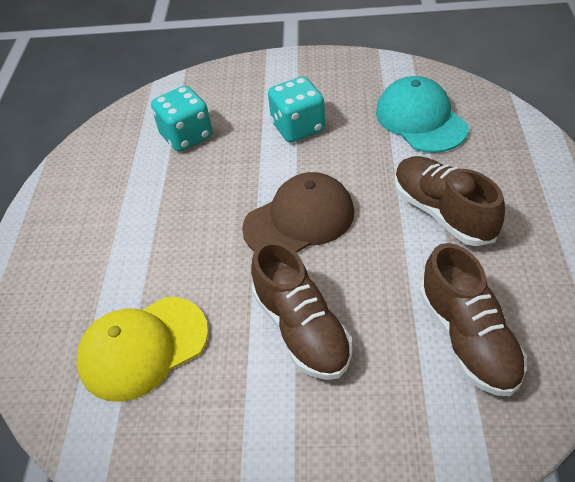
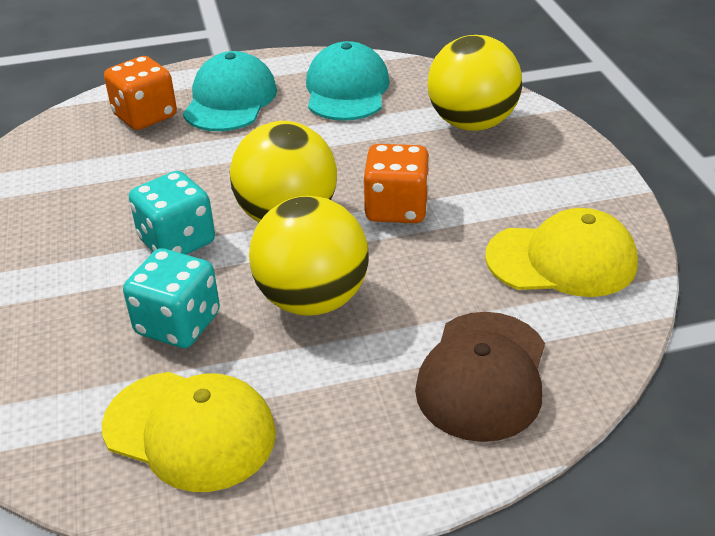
brown shoe: [251,241,352,380] [394,156,505,246] [420,243,527,396] = 3 -> none = 0
orange dice: none = 0 -> [104,56,177,130] [363,144,430,223] = 2
turquoise cap: [376,76,469,153] = 1 -> [183,51,277,131] [306,41,390,121] = 2
yellow ball: none = 0 -> [230,121,337,222] [249,196,369,316] [427,35,522,131] = 3
yellow cap: [76,297,208,402] = 1 -> [102,372,276,492] [485,208,638,297] = 2

